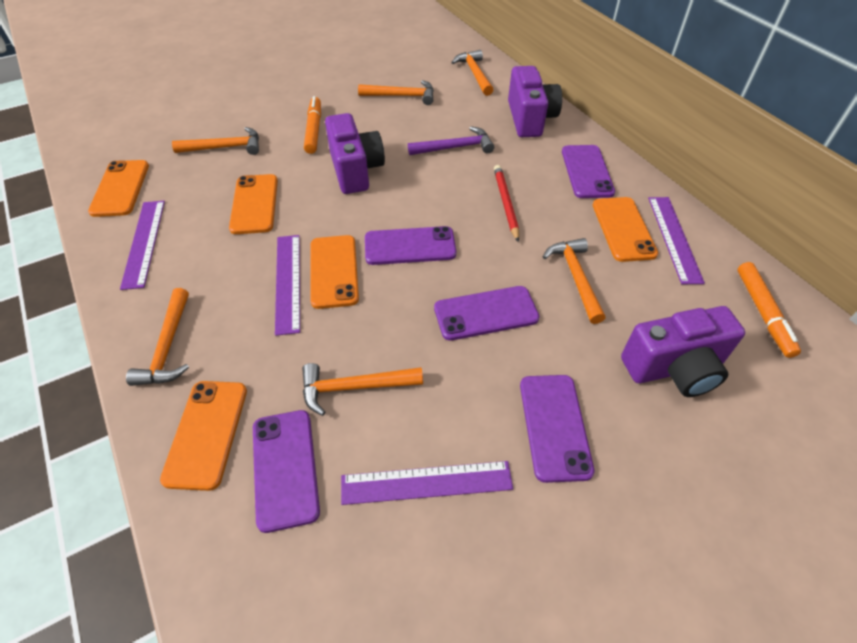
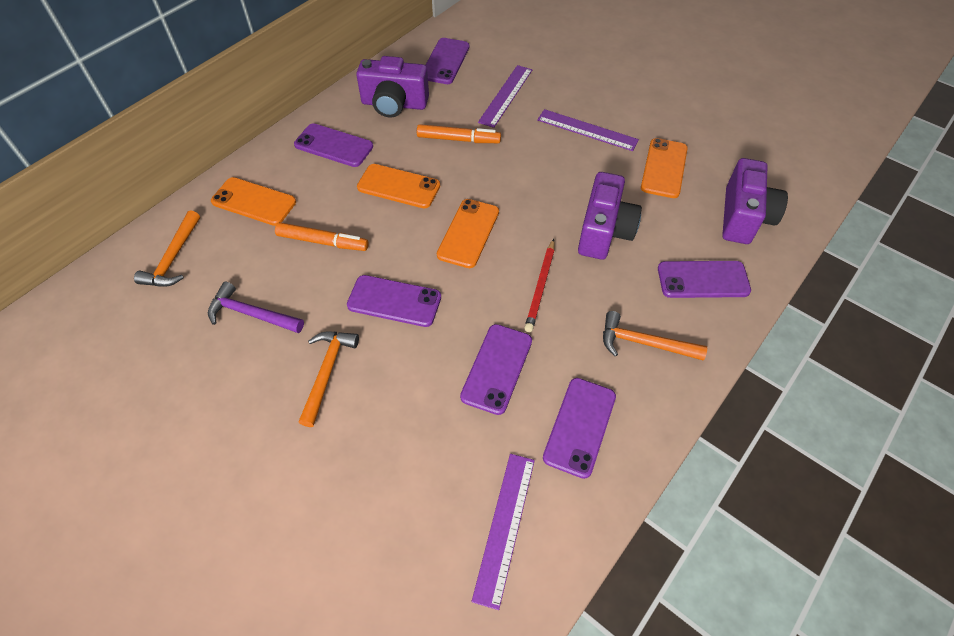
orange hammer: [126,288,189,386] [172,127,259,155] [302,363,423,416] [358,80,434,105] [451,50,493,96] [543,238,606,324] = 6 -> [134,210,200,286] [299,332,359,427] [603,311,707,360] = 3
orange phone: [88,160,149,217] [160,381,247,491] [229,174,278,234] [310,235,359,309] [593,197,658,262] = 5 -> [211,177,296,226] [357,164,440,208] [437,199,499,268] [641,138,688,198] = 4
purple phone: [253,410,320,533] [365,226,456,265] [434,286,539,341] [520,375,595,483] [562,145,615,198] = 5 -> [294,123,373,167] [347,275,441,327] [426,38,469,84] [460,324,532,415] [543,378,616,479] [658,261,751,298] = 6
purple ruler: [120,201,165,290] [275,235,300,336] [341,461,513,505] [648,197,705,284] = 4 -> [472,454,535,610] [478,65,532,128] [537,109,639,151] = 3

